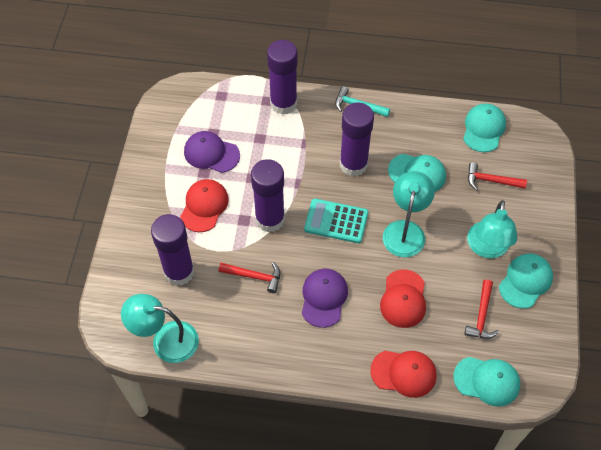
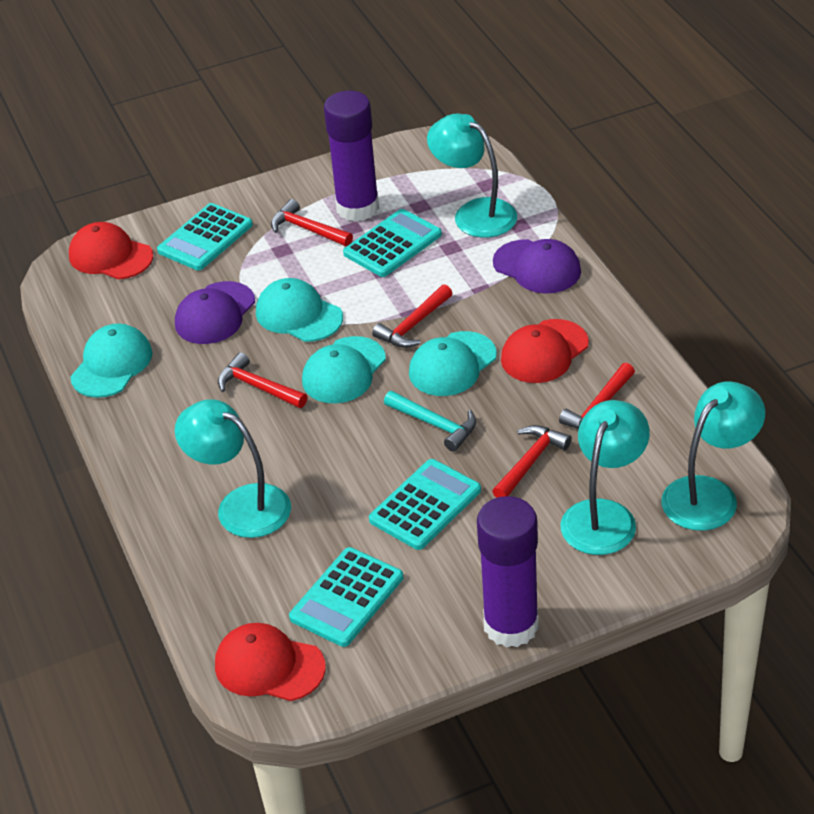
purple glue stick: [151,214,194,286] [251,159,285,232] [267,40,298,115] [340,103,374,176] = 4 -> [324,91,379,222] [477,496,539,648] = 2
red hammer: [219,262,280,293] [464,280,499,339] [468,162,527,191] = 3 -> [218,352,307,408] [271,199,353,246] [372,284,453,348] [492,425,572,498] [559,363,635,429] = 5
turquoise calculator: [304,198,368,243] = 1 -> [157,203,253,270] [289,547,403,647] [343,209,442,277] [369,459,481,550] = 4
turquoise lamp: [121,294,199,363] [383,171,435,257] [467,200,518,258] = 3 -> [175,399,291,538] [427,113,517,238] [561,400,650,555] [661,381,765,531] = 4

